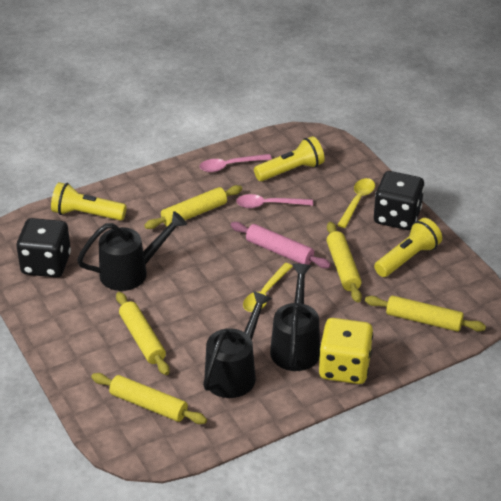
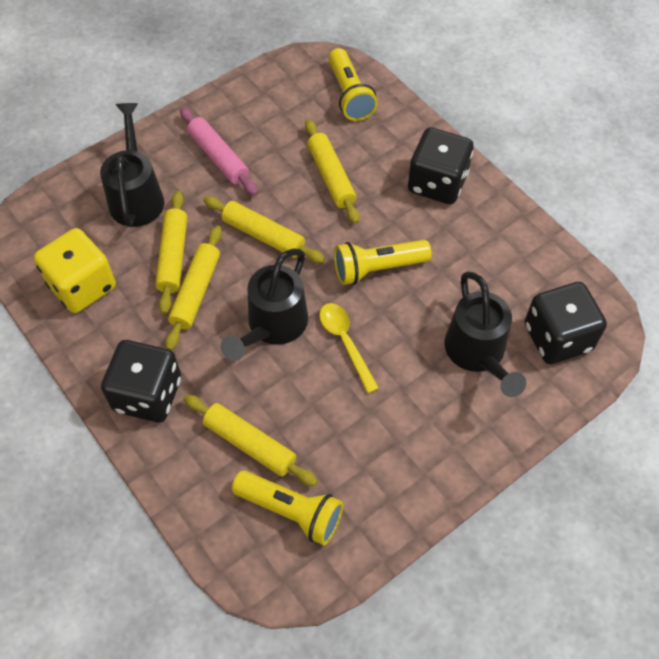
black dice: [16,218,71,277] [374,171,424,230] = 2 -> [101,340,181,422] [408,127,474,204] [525,282,607,364] = 3
pink spoon: [199,154,272,172] [236,194,313,208] = 2 -> none = 0
yellow spoon: [243,263,293,312] [337,178,375,228] = 2 -> [319,303,379,393] = 1

